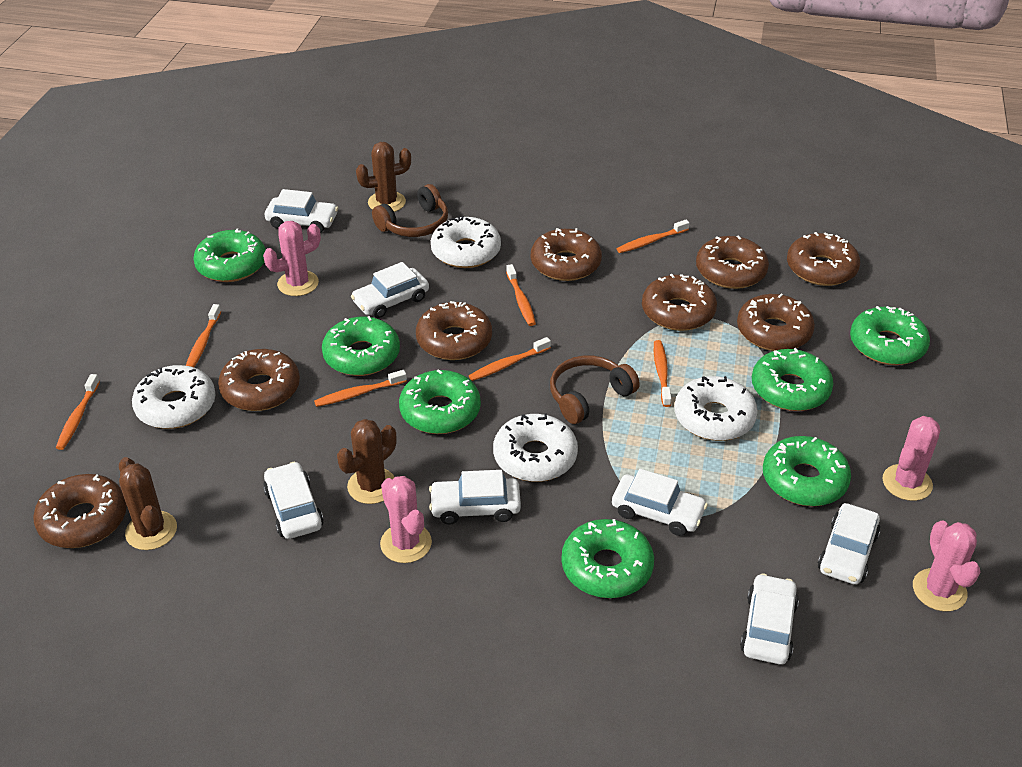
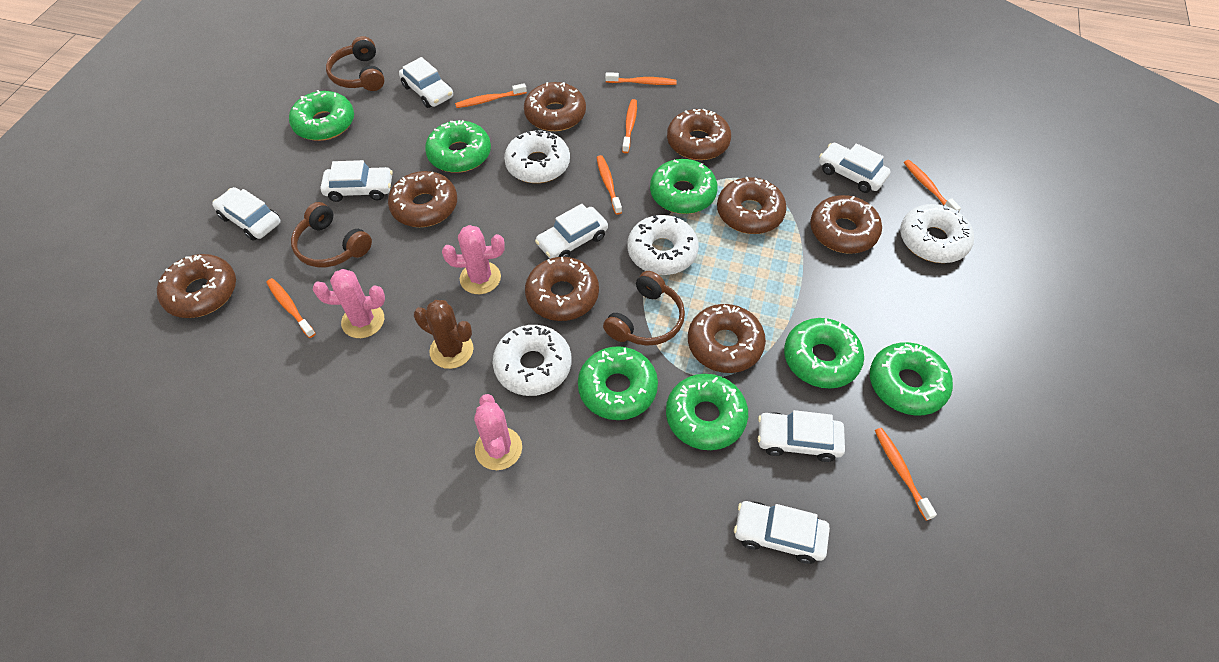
brown cactus: [119,457,177,550] [337,419,397,504] [356,142,411,212] = 3 -> [414,300,474,369] = 1
brown headphones: [372,184,448,237] [550,356,640,424] = 2 -> [291,202,372,267] [326,36,385,91] [603,271,685,346] = 3
pink cactus: [263,221,321,296] [380,476,432,563] [882,416,941,501] [913,520,980,611] = 4 -> [313,269,385,338] [442,225,505,294] [474,394,522,470] = 3

